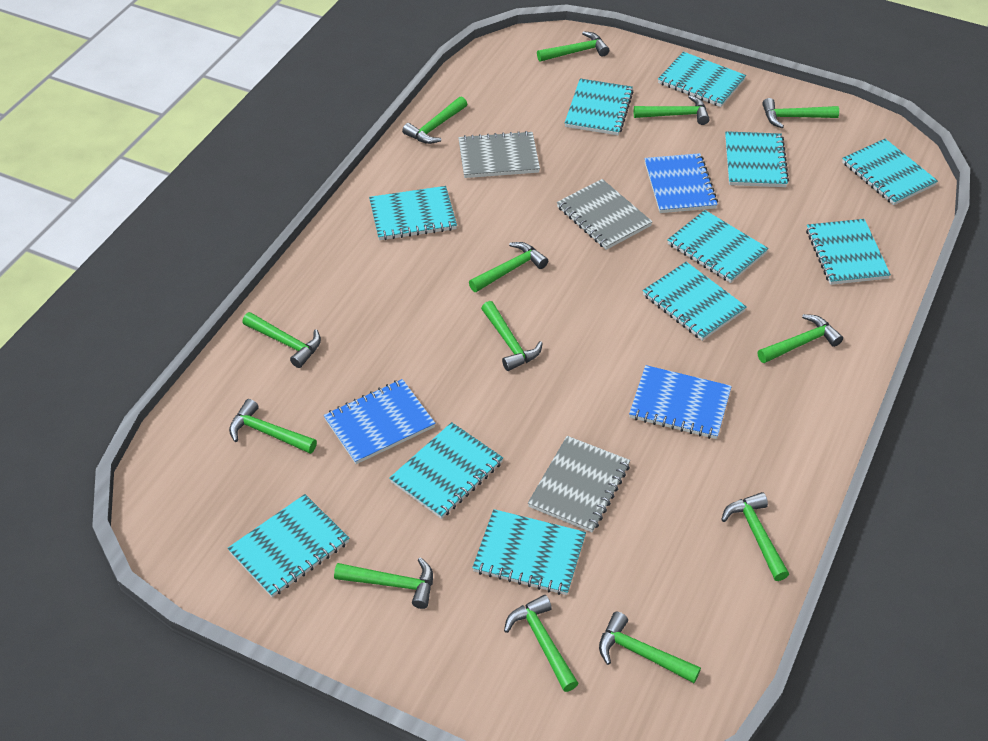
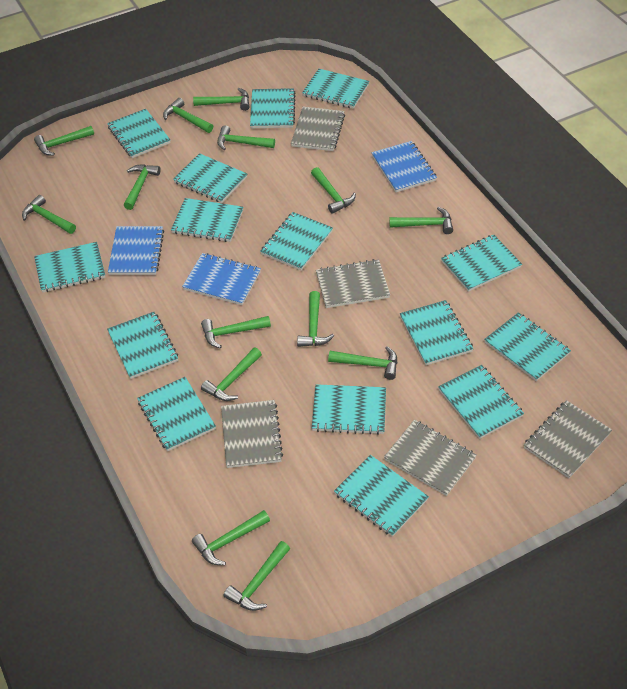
green hammer: [229,399,317,454] [242,312,321,368] [334,557,433,609] [402,96,467,144] [469,242,548,292] [481,301,543,371] [504,595,578,692] [537,31,609,62] [599,612,701,683] [634,95,709,125] [721,492,789,581] [758,314,843,363] [762,98,839,128] = 13 -> [22,195,76,234] [34,126,94,156] [124,164,160,210] [163,98,213,133] [192,510,270,565] [193,88,249,111] [201,316,271,348] [201,348,262,401] [217,125,275,150] [224,541,290,611] [297,291,334,347] [311,167,356,214] [328,346,397,380] [389,207,453,234] = 14
grey notebook: [458,131,540,178] [528,436,630,532] [557,179,652,250] = 3 -> [221,400,283,468] [291,106,345,151] [316,259,390,308] [384,420,477,496] [524,400,612,478] = 5
turquoise notebook: [227,494,349,597] [369,186,457,240] [390,422,503,519] [472,509,586,595] [565,78,634,135] [643,262,747,341] [658,52,746,107] [667,210,769,283] [725,131,789,187] [806,219,891,285] [842,139,938,205] = 11 -> [34,242,105,293] [107,109,171,158] [107,312,178,379] [137,377,216,451] [171,198,243,242] [173,153,247,203] [250,88,296,128] [260,212,333,270] [302,69,369,109] [312,384,386,435] [334,455,429,537] [400,300,473,365] [438,365,524,439] [441,235,522,292] [484,312,571,381] = 15

